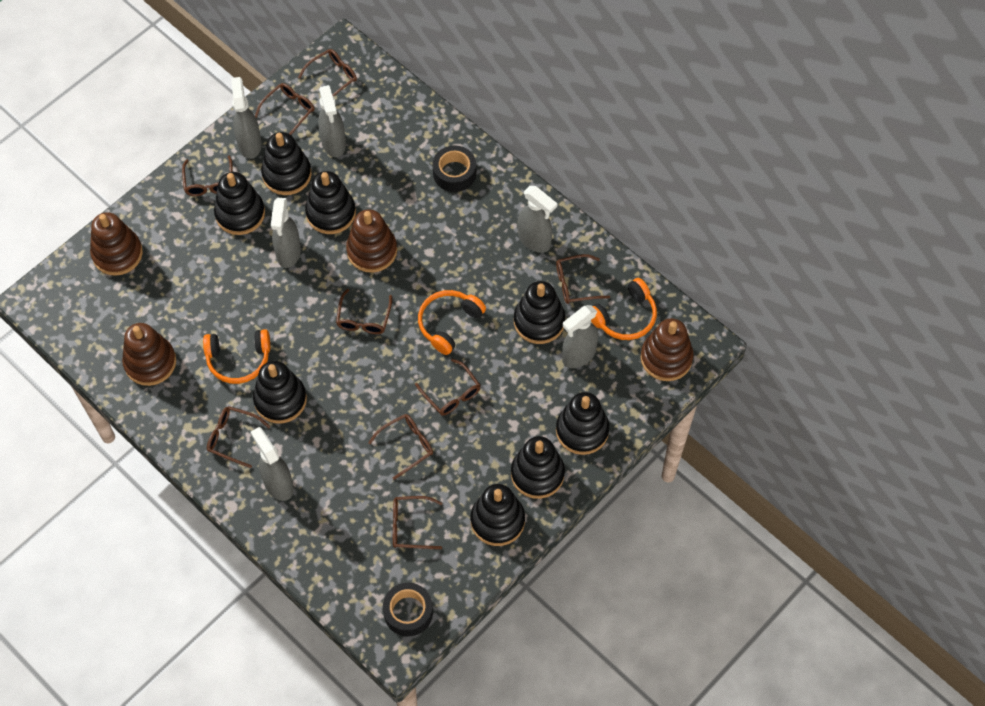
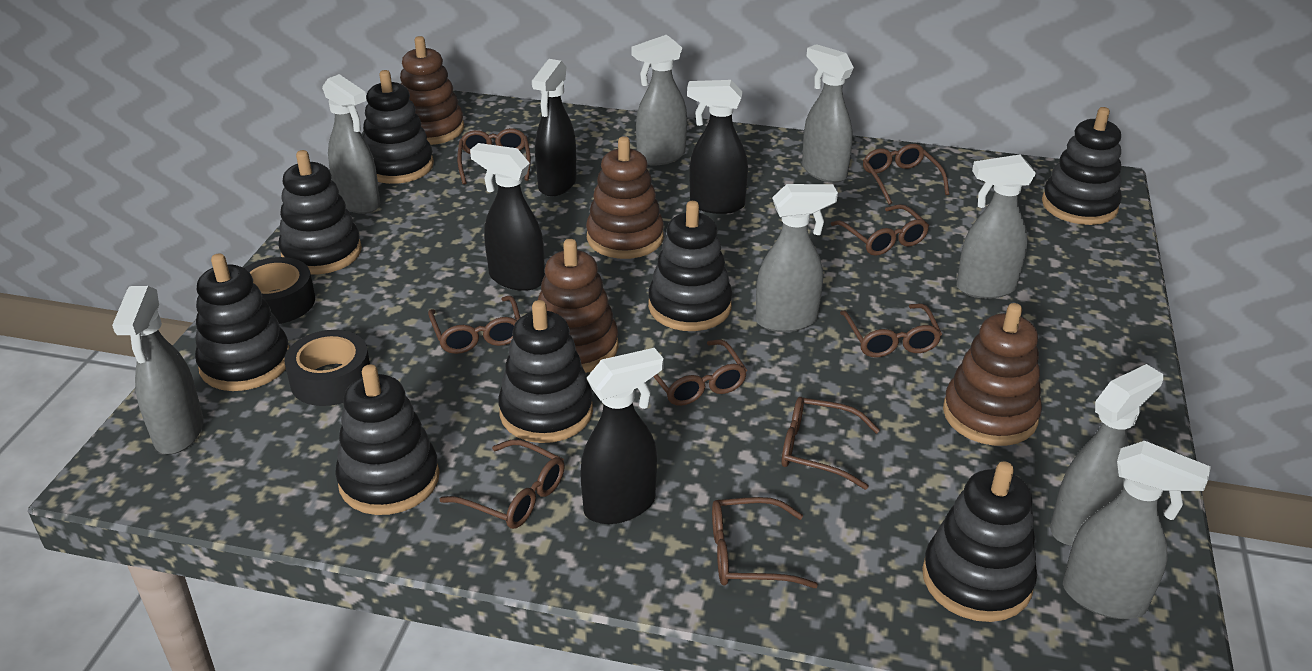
black spray bottle: none = 0 -> [470,143,545,291] [532,59,576,196] [580,348,664,524] [687,80,748,214] = 4
grey spray bottle: [231,77,262,159] [251,427,294,501] [271,198,301,268] [318,85,346,157] [518,186,557,253] [562,305,598,368] = 6 -> [112,286,204,454] [322,74,380,214] [631,35,687,166] [756,184,838,332] [802,44,854,183] [956,154,1036,299] [1050,364,1163,546] [1063,441,1211,619] = 8
orange headphones: [203,329,270,384] [418,290,486,355] [591,278,657,340] = 3 -> none = 0

